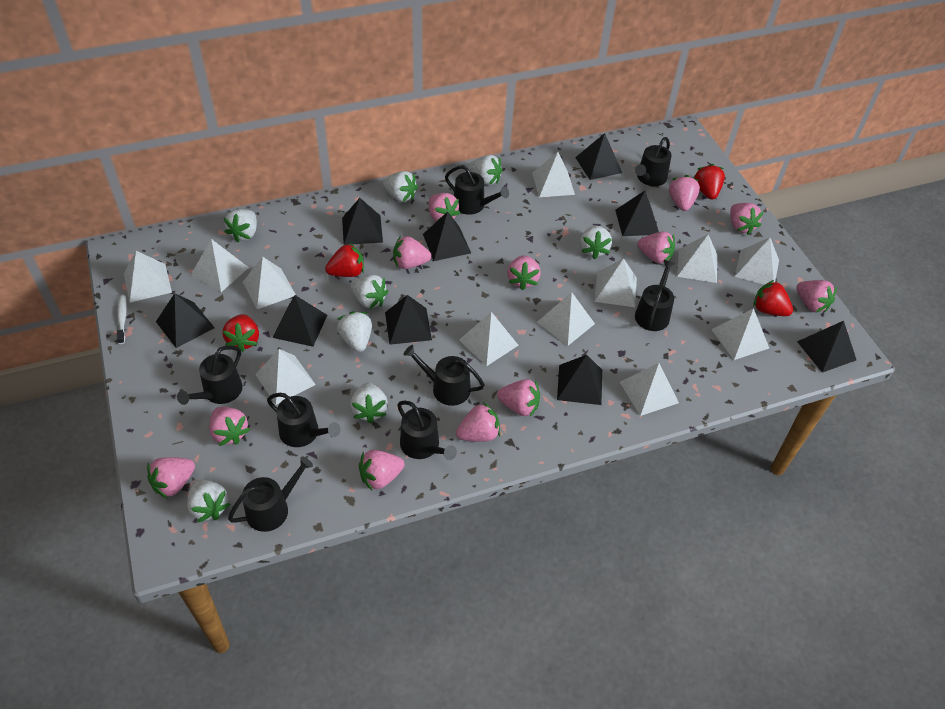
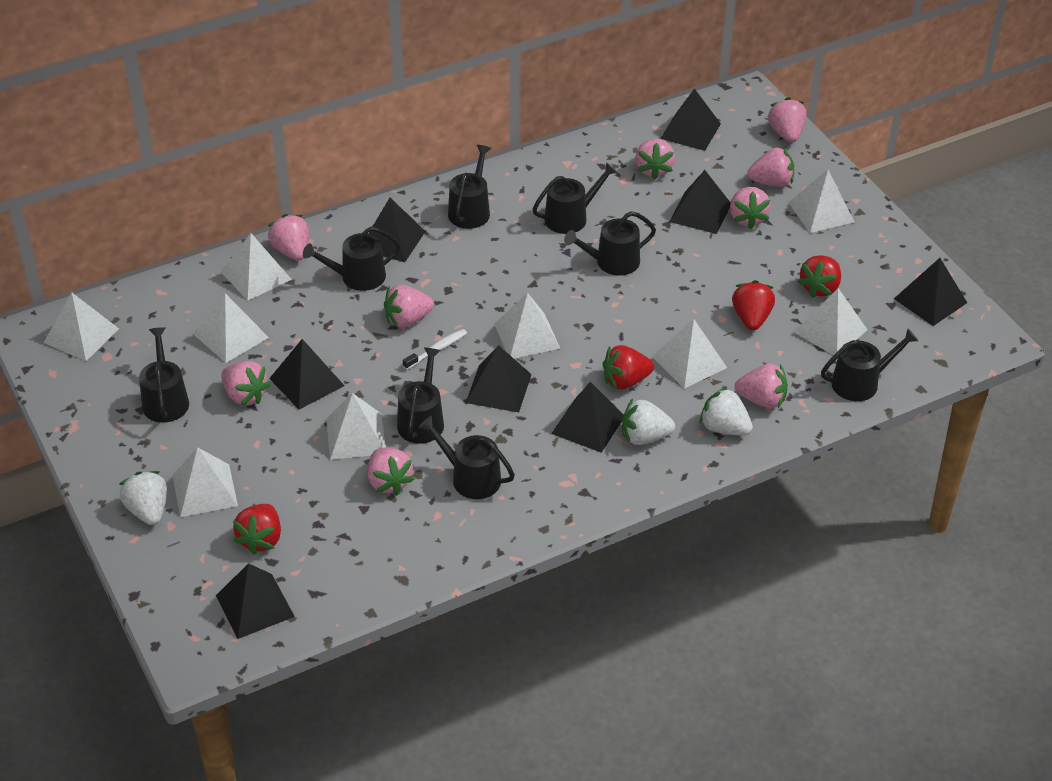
black pyramid: [156,293,215,348] [273,295,327,347] [342,198,383,245] [385,295,432,345] [423,212,471,261] [557,355,602,405] [575,133,622,180] [615,191,659,236] [797,321,856,373] = 9 -> [216,563,295,639] [269,339,345,410] [368,198,426,262] [466,345,532,412] [551,382,623,453] [660,88,721,151] [669,170,731,234] [894,258,967,326] = 8
pink strawberry: [147,457,195,498] [209,407,250,446] [359,450,405,491] [393,236,431,269] [429,193,460,222] [456,402,500,442] [497,379,540,417] [507,255,541,290] [637,232,675,264] [669,175,700,211] [730,203,764,235] [796,280,837,313] = 12 -> [221,361,271,405] [268,214,309,261] [368,448,414,495] [384,285,434,328] [635,138,675,180] [730,187,771,229] [735,364,788,408] [747,147,794,187] [768,97,807,143] = 9
white pyramid: [124,251,172,303] [191,239,249,292] [243,257,296,309] [255,349,316,405] [459,312,519,366] [532,152,575,197] [537,292,595,346] [595,258,637,307] [620,363,679,416] [677,235,718,283] [711,308,769,360] [735,237,779,285] = 12 -> [44,292,119,361] [173,447,238,517] [195,293,269,363] [221,233,292,301] [326,393,386,460] [494,293,561,358] [652,319,727,389] [788,170,854,233] [794,288,868,355] = 9
white strawberry: [187,479,231,523] [224,209,257,242] [337,311,372,352] [350,275,389,309] [350,383,388,423] [383,171,418,202] [468,155,503,185] [580,226,612,259] = 8 -> [119,471,167,525] [622,399,675,445] [700,387,753,435] = 3

